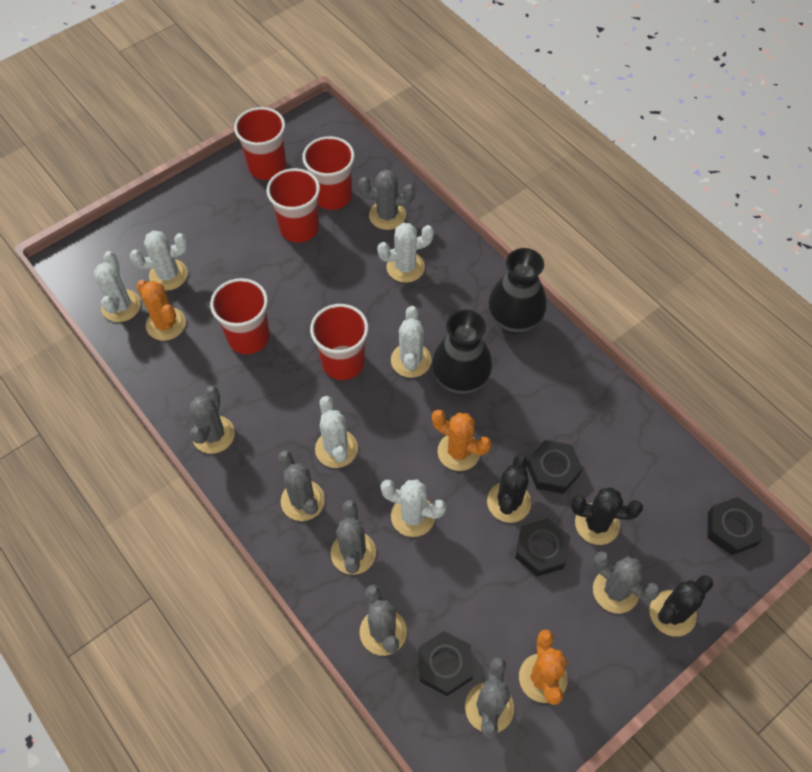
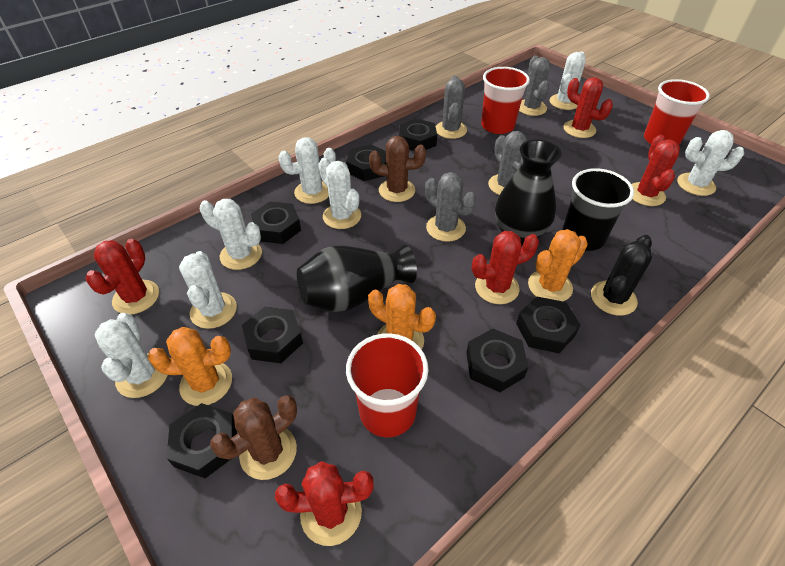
black cactus: [487,454,531,523] [571,487,643,545] [649,575,713,637] = 3 -> [591,235,652,316] = 1
black cup: none = 0 -> [562,168,634,251] = 1
black nut: [419,631,473,696] [515,518,570,577] [527,440,583,494] [708,497,762,555] = 4 -> [166,403,237,478] [242,307,303,363] [251,201,301,244] [346,144,386,181] [399,119,437,151] [466,329,528,392] [516,296,581,353] = 7
brown cactus: none = 0 -> [210,395,297,480] [369,136,426,202] = 2
grey cactus: [190,386,235,454] [278,450,325,521] [331,500,376,575] [358,170,415,230] [359,585,407,656] [465,657,514,739] [593,551,660,613] = 7 -> [425,172,476,242] [436,76,467,139] [488,131,527,195] [519,56,550,116] = 4
red cactus: none = 0 -> [85,239,159,314] [275,461,374,546] [472,231,539,304] [563,77,613,138] [632,135,680,206] = 5
red cup: [210,278,270,354] [234,107,286,180] [266,168,320,242] [302,136,355,210] [310,304,369,380] = 5 -> [346,333,429,437] [481,67,530,134] [644,79,710,145] = 3
white cactus: [93,251,141,322] [130,231,188,291] [315,396,358,468] [377,223,434,283] [381,479,446,537] [391,306,432,378] = 6 -> [95,313,168,398] [179,251,237,329] [200,199,262,270] [278,137,336,204] [318,158,361,229] [549,52,585,110] [677,130,744,196] = 7

